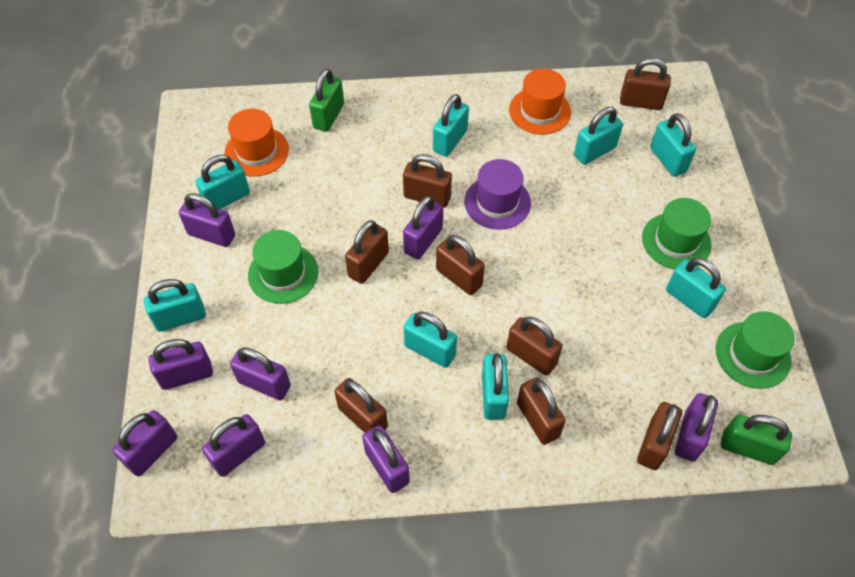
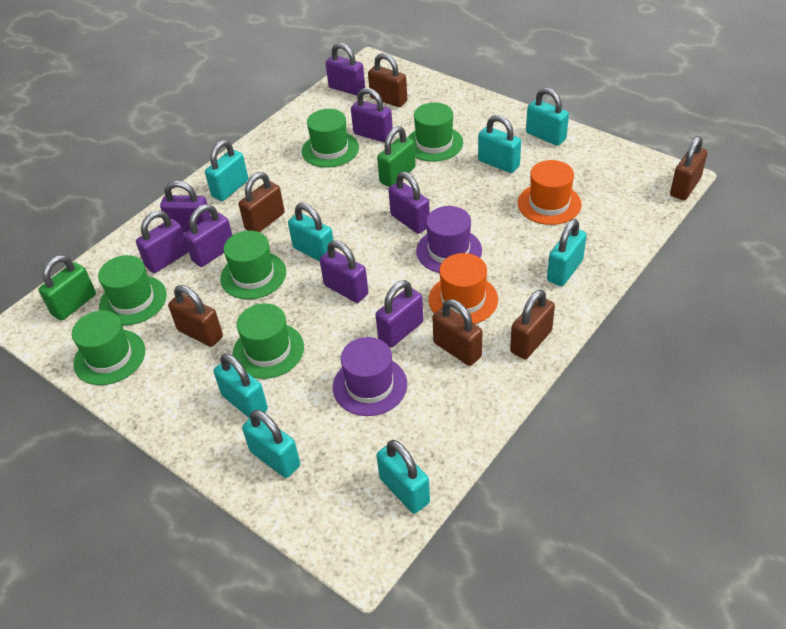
brown padlock: [334,378,388,433] [345,220,389,284] [403,154,452,208] [436,235,485,295] [507,317,563,376] [517,378,566,445] [620,58,671,110] [637,402,682,470] = 8 -> [168,285,223,347] [239,172,285,232] [368,53,407,107] [432,299,482,366] [510,290,555,359] [670,136,708,200] = 6
green hat: [248,230,318,304] [642,198,711,269] [715,311,795,389] = 3 -> [72,310,145,385] [98,255,167,325] [220,231,286,299] [232,303,304,379] [302,109,359,168] [408,103,463,162] = 6
purple hat: [464,159,531,230] = 1 -> [333,337,407,416] [416,206,482,273] = 2

